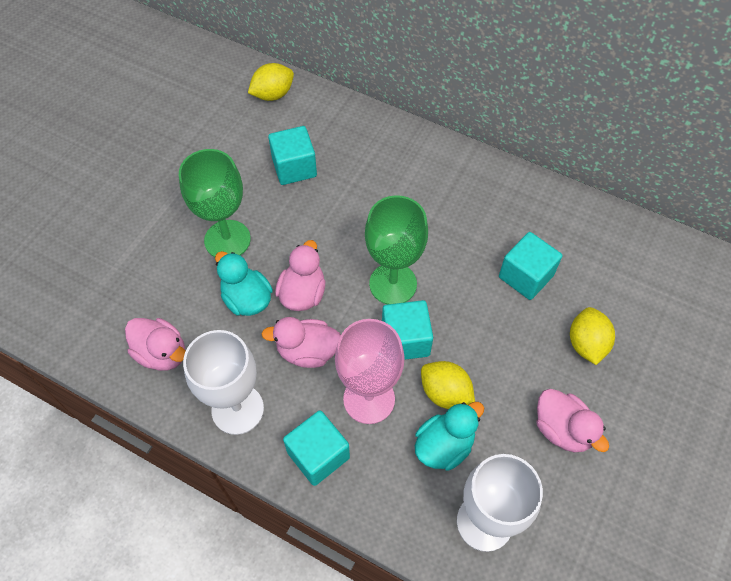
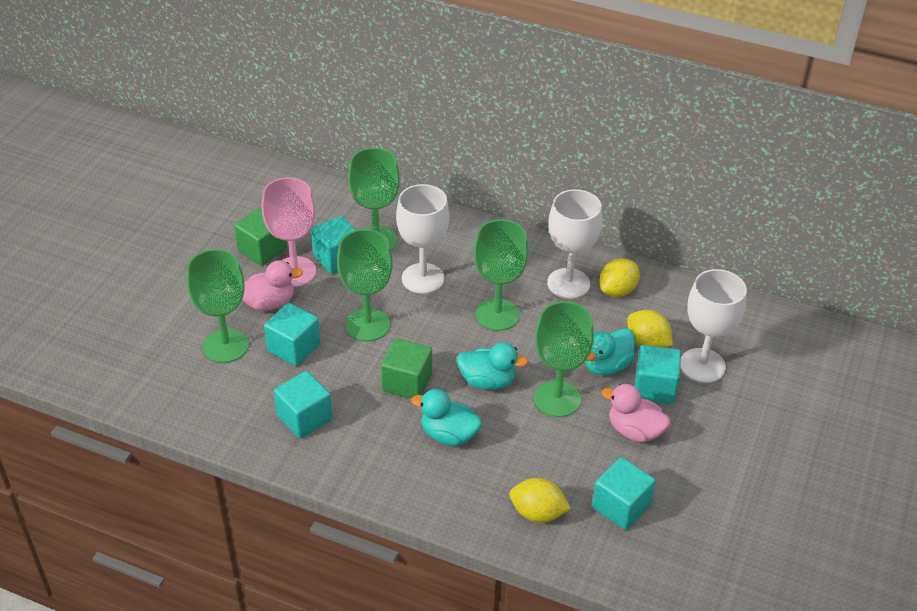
green cube: none = 0 -> [234,207,287,266] [381,338,432,399] = 2
green goblet: [179,149,251,257] [365,195,428,304] = 2 -> [187,249,249,363] [337,229,393,342] [348,148,400,251] [474,219,528,331] [534,301,594,417] = 5
pink duck: [125,318,186,371] [261,317,341,368] [275,240,325,311] [536,389,609,452] = 4 -> [242,260,303,311] [602,384,671,442] = 2
turquoise cube: [268,126,317,185] [283,410,350,486] [382,300,433,360] [499,232,562,300] = 4 -> [264,303,320,366] [274,371,332,439] [311,216,355,274] [592,457,656,530] [635,345,681,404] = 5
turquoise duck: [215,251,273,316] [415,402,484,471] = 2 -> [411,389,482,446] [457,342,528,390] [585,328,636,375] = 3
white goblet: [183,330,264,435] [457,454,543,552] = 2 -> [396,184,450,294] [547,189,602,299] [680,269,747,383] = 3

